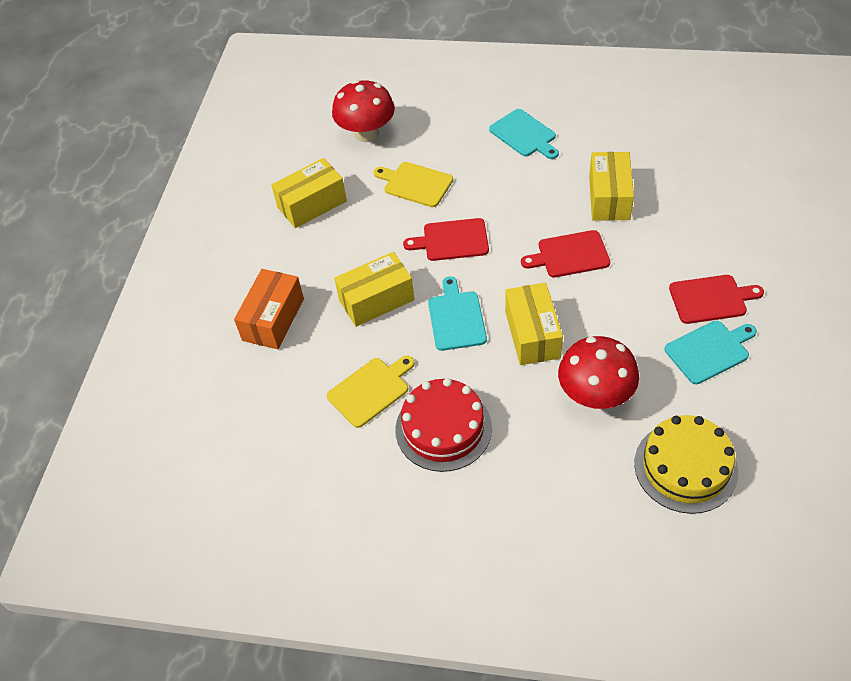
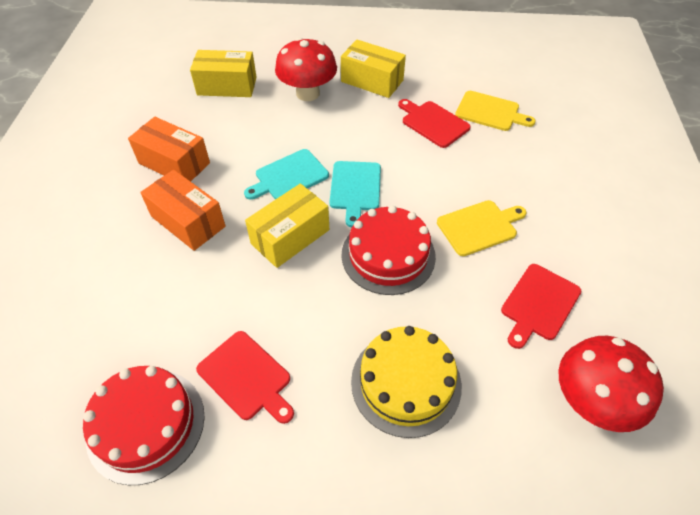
orange box: [234,269,304,349] = 1 -> [128,117,210,182] [140,170,226,251] = 2
red cake: [395,378,492,472] = 1 -> [83,366,205,485] [342,205,436,295] = 2
turquoise cutting board: [428,276,487,351] [489,109,559,159] [665,321,757,384] = 3 -> [244,149,329,200] [329,161,381,227] = 2
yellow box: [271,158,347,228] [334,252,414,327] [505,283,563,365] [589,152,634,221] = 4 -> [190,50,257,97] [245,183,329,268] [341,40,406,98] = 3

